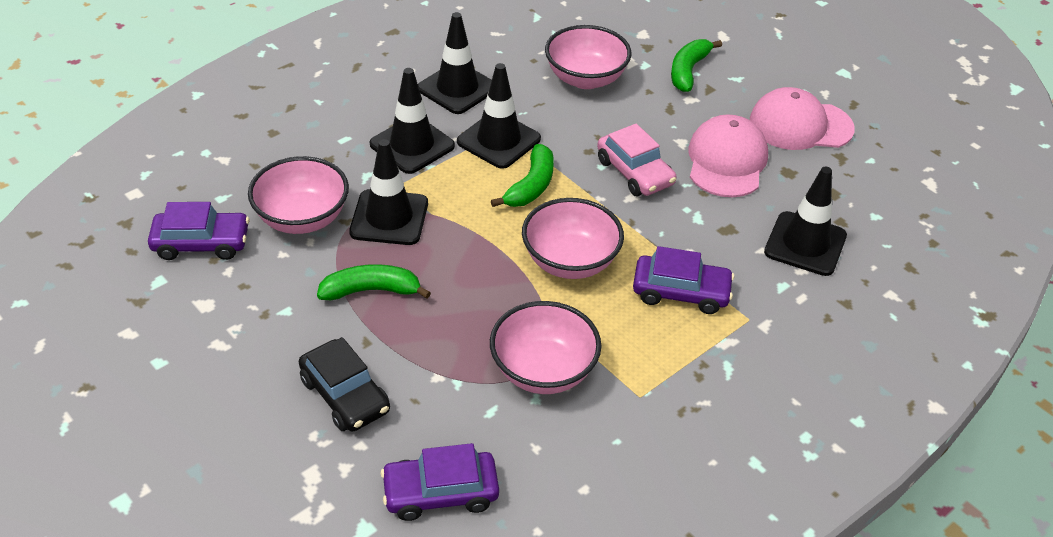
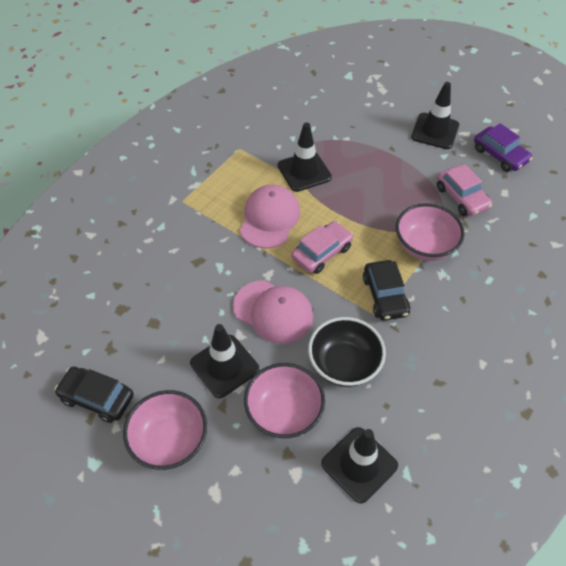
black bowl: none = 0 -> [308,317,386,387] = 1
black car: [299,337,390,432] = 1 -> [55,366,134,423] [363,260,410,321] = 2
black traffic cone: [349,139,428,245] [369,68,455,174] [418,12,492,114] [457,63,541,169] [764,167,847,276] = 5 -> [190,324,259,398] [278,123,332,192] [321,427,398,503] [411,82,459,149] = 4
green banana: [317,264,431,300] [491,144,554,207] [671,39,722,92] = 3 -> none = 0
pink bowl: [248,156,349,234] [490,301,601,394] [522,198,624,279] [545,25,631,89] = 4 -> [123,390,207,470] [244,363,325,438] [396,203,465,261] = 3
pink car: [597,124,677,196] = 1 -> [291,221,353,274] [437,164,492,216] = 2
purple car: [148,202,250,260] [381,443,499,521] [633,246,734,314] = 3 -> [474,123,533,172] = 1

